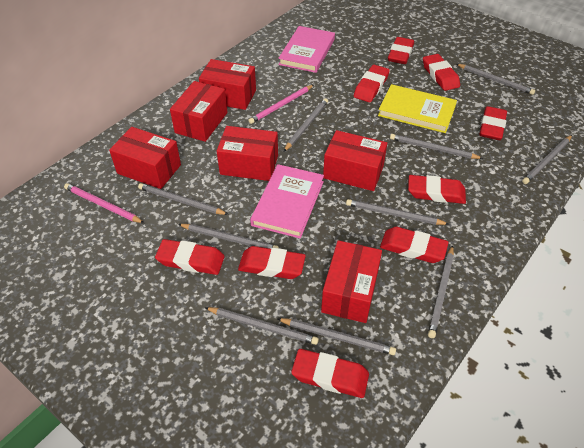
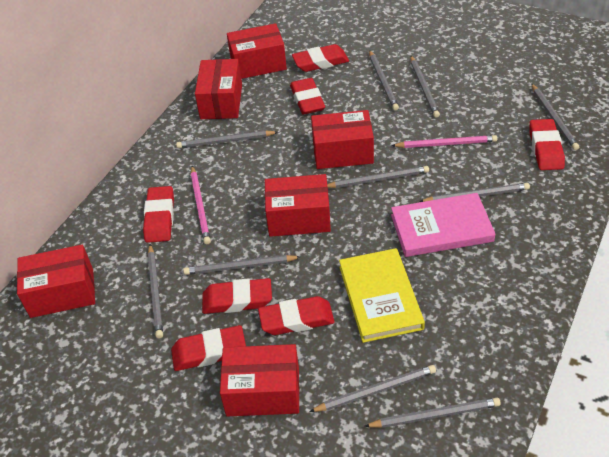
pink book: [250,164,324,238] [278,26,335,73] = 2 -> [391,193,495,257] = 1
red eraser: [155,239,225,275] [238,246,306,279] [291,349,369,398] [354,65,390,102] [380,227,449,263] [388,37,414,64] [408,175,466,204] [423,54,460,91] [479,106,507,140] = 9 -> [143,186,174,243] [171,325,246,371] [202,278,272,314] [258,296,334,335] [290,78,325,115] [292,44,349,72] [529,119,565,170] = 7

